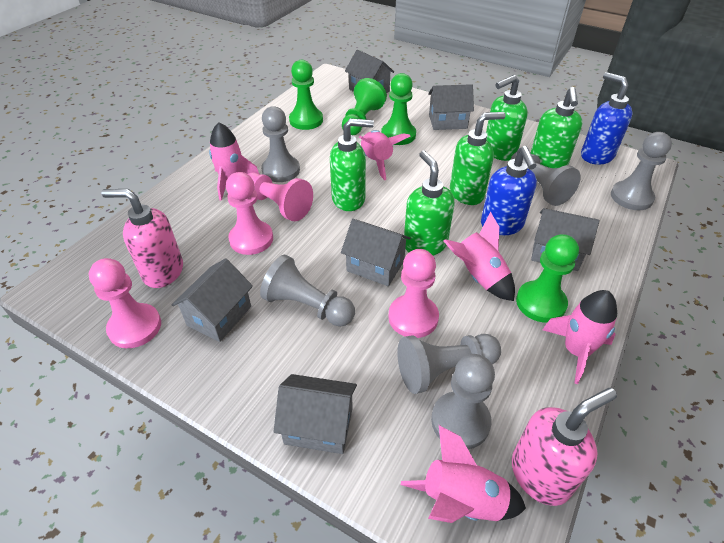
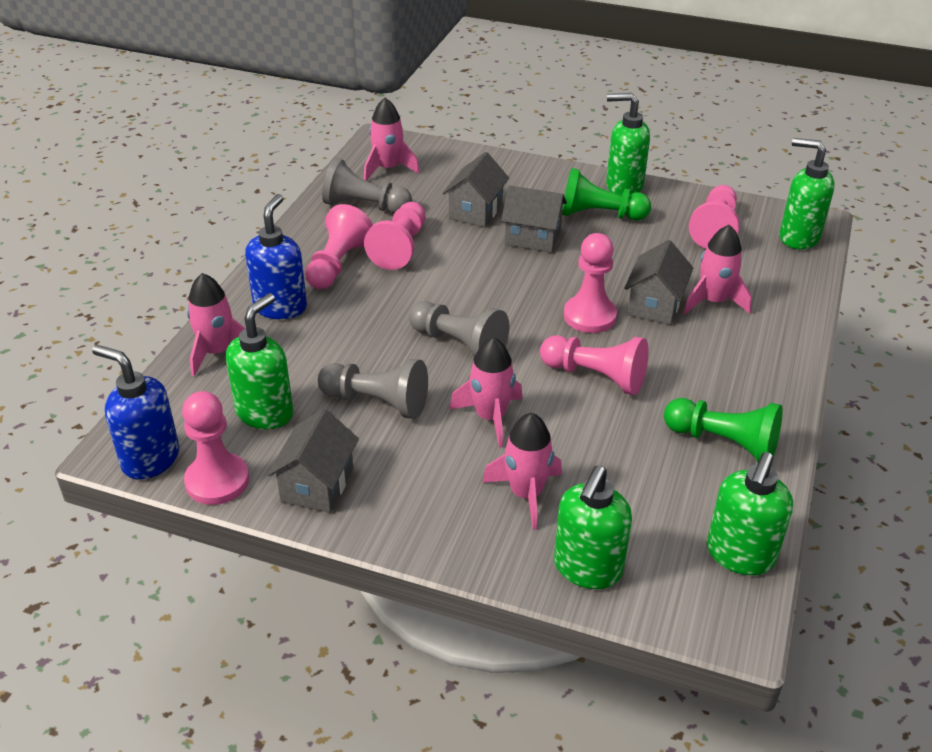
green pawn: [289,60,323,130] [342,78,387,135] [381,73,416,145] [516,234,579,323] = 4 -> [562,168,651,220] [664,398,783,462] = 2
grey house: [172,258,253,342] [273,374,357,454] [341,219,411,286] [345,50,394,93] [428,84,474,130] [531,208,599,271] = 6 -> [267,409,359,513] [443,152,509,227] [501,185,567,253] [624,240,693,325] = 4
grey pawn: [260,255,355,327] [261,106,300,182] [397,334,501,394] [431,354,495,449] [511,152,581,206] [611,132,672,210] = 6 -> [317,359,428,419] [322,158,412,213] [409,301,509,357] = 3
pink pawn: [89,258,161,348] [226,172,273,255] [248,172,313,221] [388,249,439,338] = 4 -> [182,391,249,505] [305,204,373,289] [364,202,426,270] [540,335,649,395] [564,233,617,333] [689,185,739,248] = 6
pink soap dispenser: [101,189,183,288] [512,388,617,506] = 2 -> none = 0

